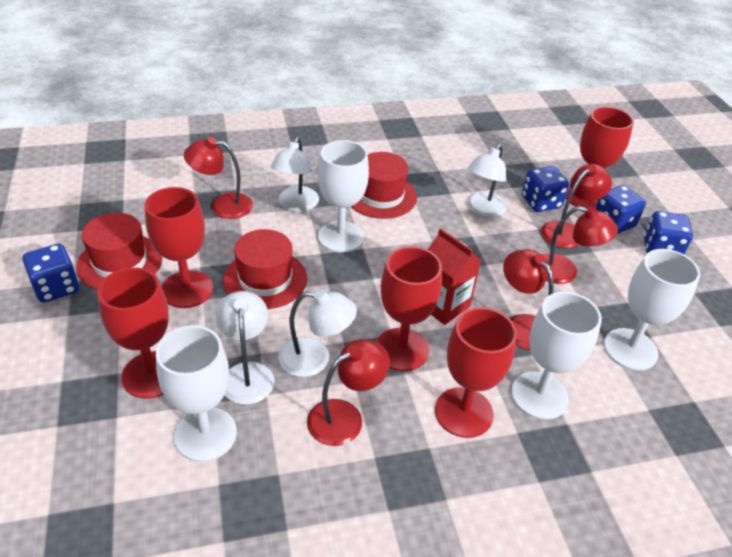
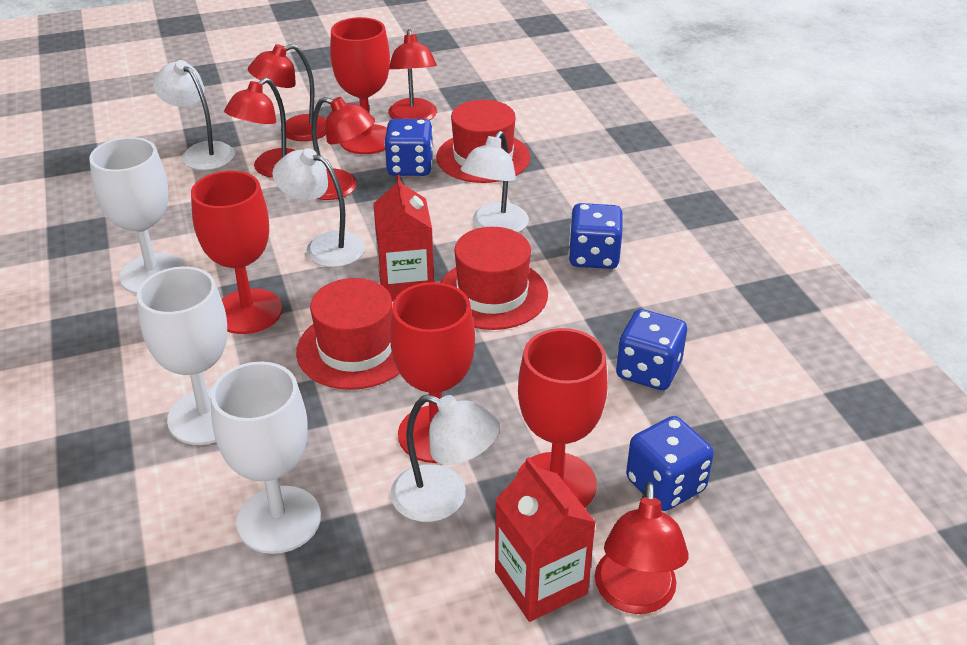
red carton: [427,228,481,325] = 1 -> [373,175,434,301] [495,457,596,622] = 2
red goblet: [97,267,169,399] [145,187,213,308] [376,246,442,371] [435,307,517,438] [565,107,634,208] = 5 -> [191,171,282,334] [330,17,390,154] [390,282,475,463] [516,328,608,508] = 4
white goblet: [156,325,237,462] [318,140,369,253] [511,292,602,420] [604,249,700,371] = 4 -> [89,137,186,294] [137,266,227,445] [211,361,321,554] = 3

